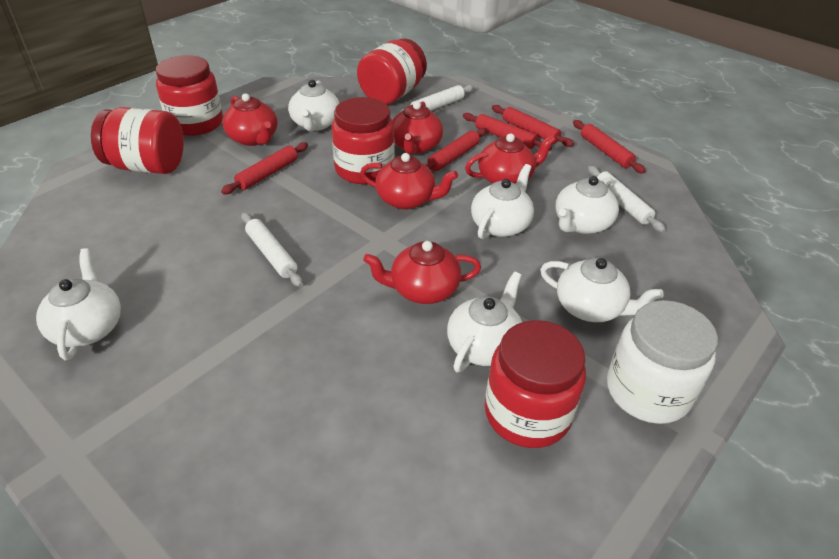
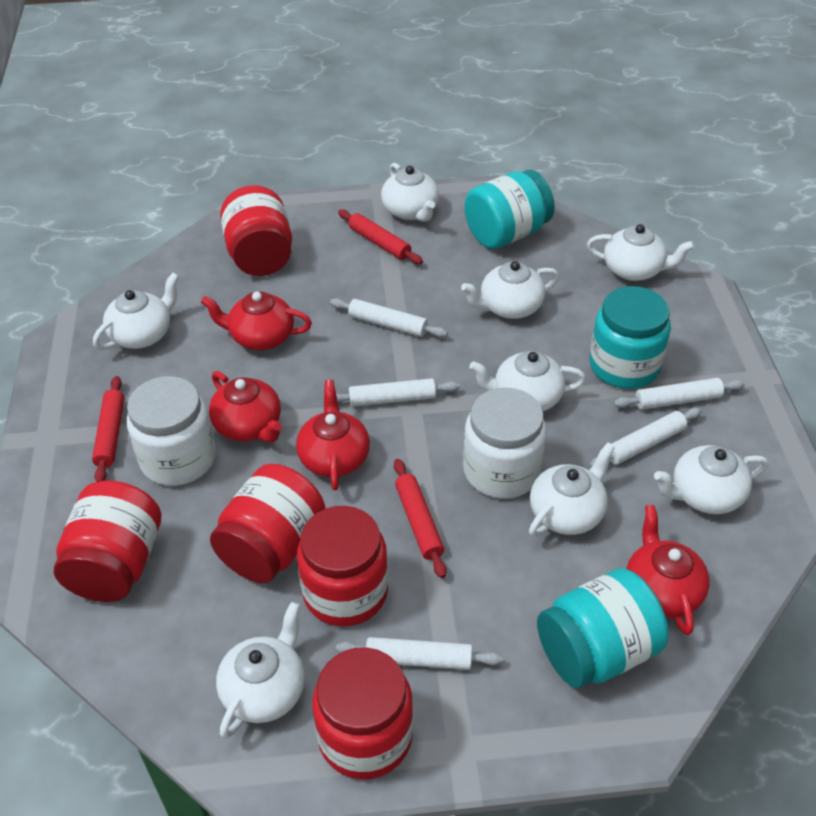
red rolling pin: [221,142,308,194] [426,128,487,171] [463,113,552,150] [492,105,574,147] [573,120,646,174] = 5 -> [92,376,124,482] [338,209,423,264] [394,459,447,578] = 3
red teapot: [222,93,278,146] [360,153,458,209] [363,241,481,304] [392,101,443,155] [465,133,556,184] = 5 -> [201,292,312,350] [209,371,282,442] [296,380,370,490] [626,505,710,635] = 4
turquoise jar: none = 0 -> [465,170,555,249] [537,568,669,688] [590,286,671,389] = 3
white jar: [607,300,718,424] = 1 -> [127,376,216,486] [463,388,547,499] = 2
white rolling pin: [241,212,303,287] [399,85,474,113] [588,166,666,232] = 3 -> [330,298,448,337] [336,378,460,407] [336,637,503,670] [589,407,702,468] [614,378,745,410] = 5
white teapot: [36,248,121,360] [288,80,339,131] [447,271,522,373] [471,164,534,239] [540,258,664,322] [556,176,619,234] = 6 -> [93,273,179,350] [216,602,305,739] [381,163,439,222] [461,261,559,319] [469,351,586,411] [529,442,615,537] [587,224,695,281] [654,445,768,514] = 8

